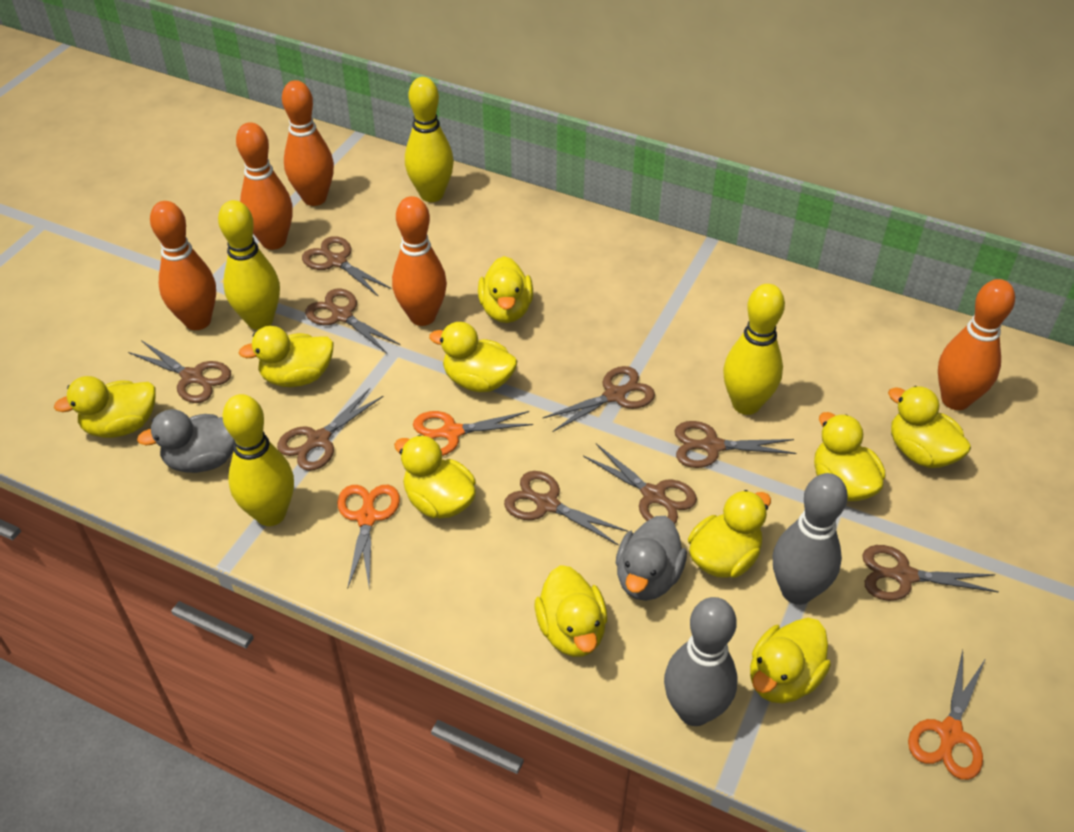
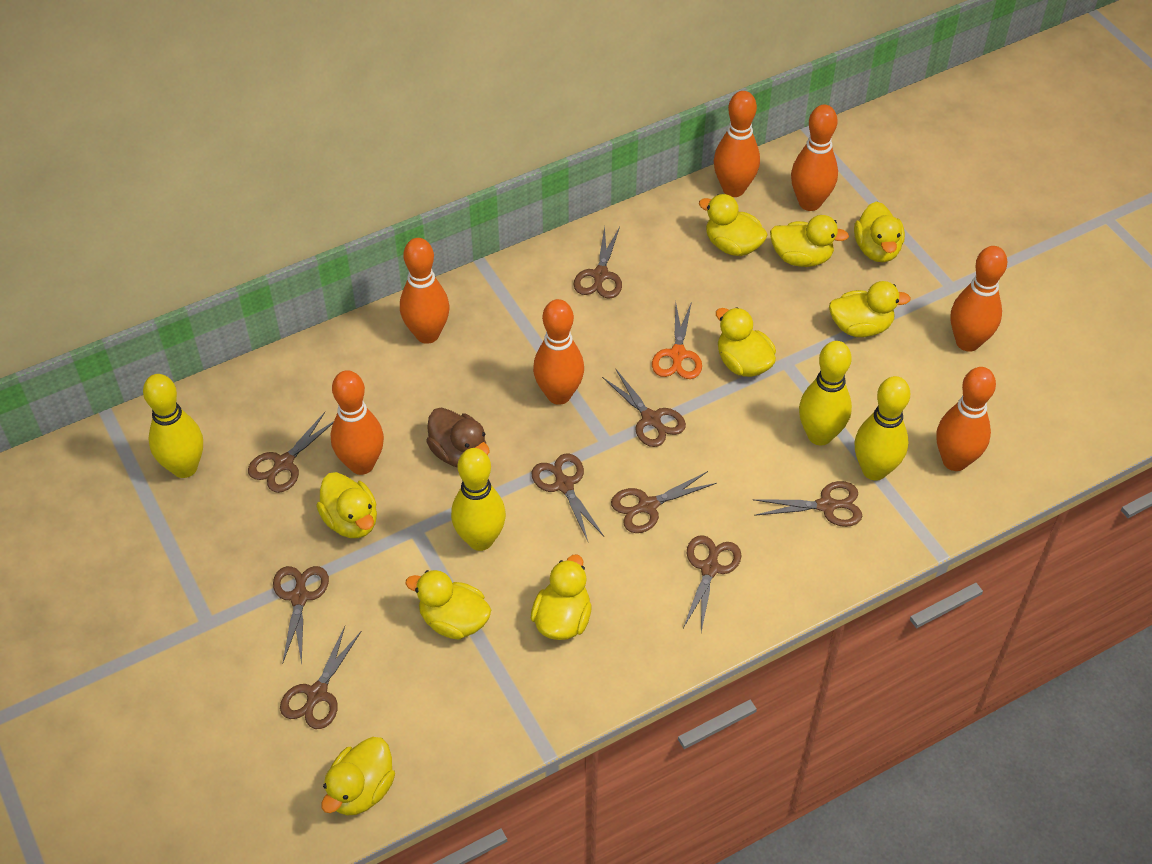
brown duck: none = 0 -> [426,407,489,467] = 1
grey bowling pin: [664,597,737,726] [773,473,848,605] = 2 -> none = 0
grey duck: [137,409,234,473] [616,516,687,601] = 2 -> none = 0
orange bowling pin: [150,201,216,330] [236,122,293,250] [282,80,334,206] [392,196,447,326] [938,279,1015,410] = 5 -> [331,370,384,475] [400,238,449,344] [533,299,584,405] [714,91,760,197] [791,105,838,211] [936,367,996,471] [950,246,1007,352] = 7
orange scissors: [337,485,400,590] [413,411,533,456] [908,650,986,780] = 3 -> [652,302,702,379] = 1
yellow duck: [54,376,155,438] [239,326,334,387] [394,435,476,518] [429,322,517,392] [478,256,533,323] [535,565,607,657] [688,490,771,578] [750,618,831,703] [814,412,885,501] [888,386,971,468] = 10 -> [316,472,377,538] [321,737,395,816] [405,570,491,640] [531,555,592,640] [699,194,768,256] [716,308,776,377] [770,215,849,267] [829,281,911,337] [854,201,905,262] = 9

